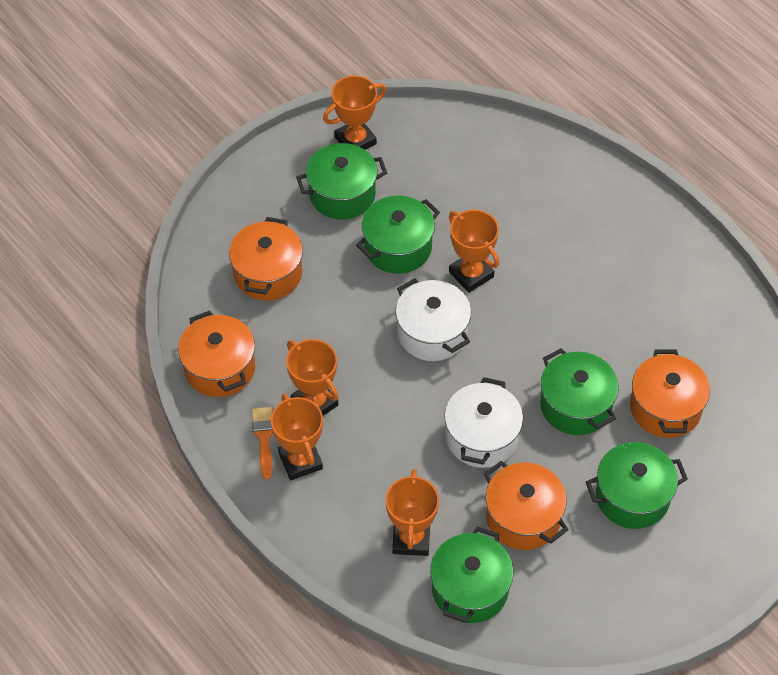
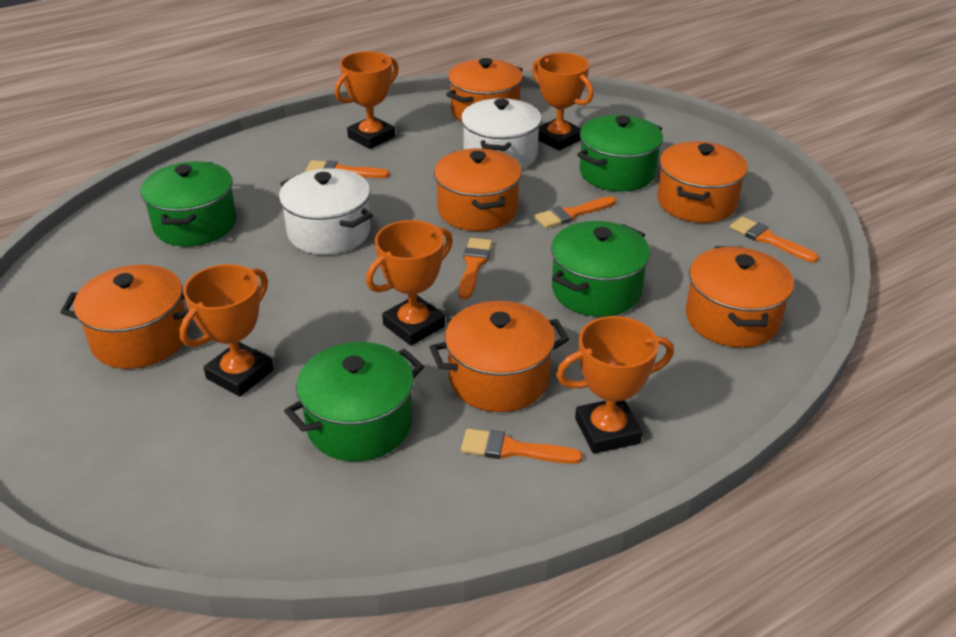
green pot: [296,143,387,220] [356,196,440,274] [430,526,513,623] [540,348,619,435] [586,442,688,529] = 5 -> [141,161,237,246] [284,342,424,461] [551,221,650,317] [577,115,663,192] = 4
orange brush: [252,407,273,479] = 1 -> [305,160,390,178] [459,238,492,299] [461,429,583,464] [535,196,616,228] [730,217,819,263] = 5
orange pot: [178,310,255,397] [229,217,303,301] [484,461,568,550] [630,350,710,438] = 4 -> [60,264,189,369] [430,301,569,412] [434,148,522,231] [446,58,523,122] [657,141,748,223] [686,246,794,348] = 6

